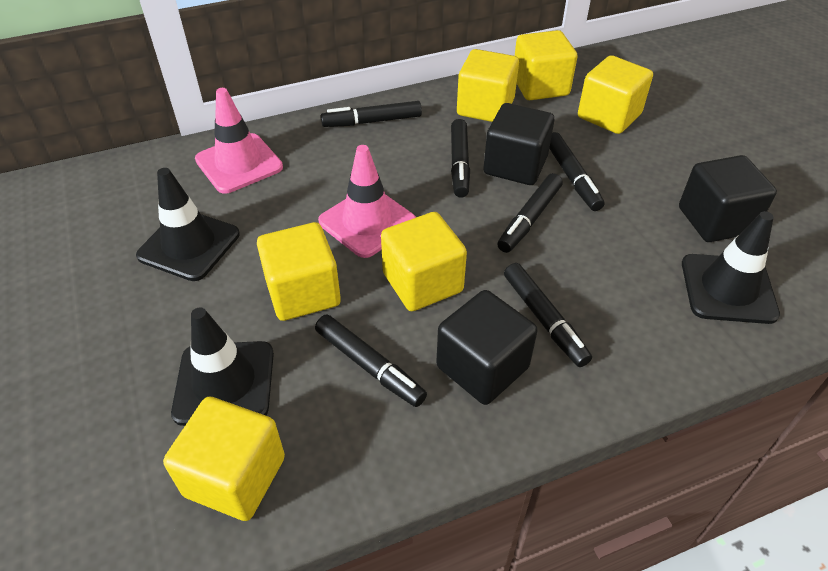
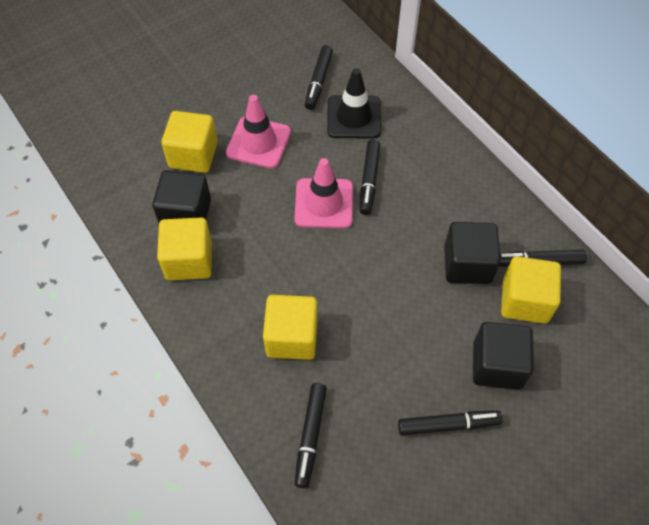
black marker: [315,314,427,407] [321,101,422,127] [451,119,470,198] [498,173,563,253] [504,263,592,367] [549,132,605,211] = 6 -> [294,383,327,488] [305,45,333,110] [360,139,380,215] [398,411,503,436] [499,250,587,267] = 5
black traffic cone: [136,168,240,281] [171,307,274,426] [682,211,780,324] = 3 -> [327,68,381,139] = 1
yellow cube: [163,397,285,521] [257,222,341,321] [381,212,467,311] [457,49,519,122] [515,30,578,100] [578,55,653,134] = 6 -> [157,217,212,280] [161,111,218,173] [263,295,318,360] [501,256,561,324] = 4

